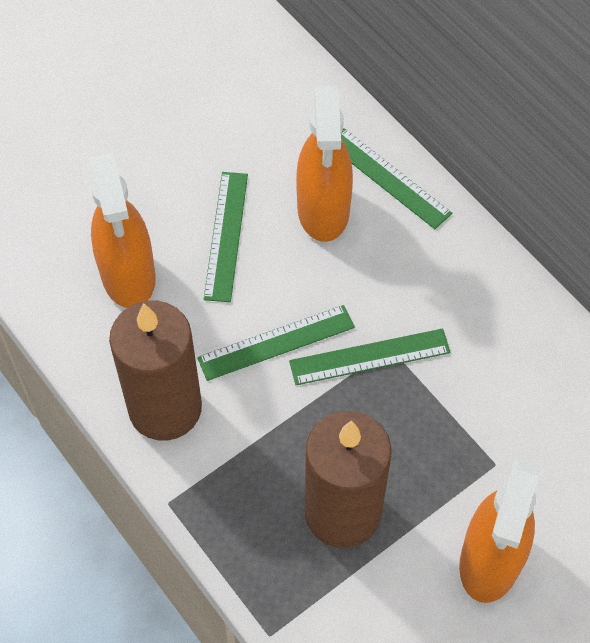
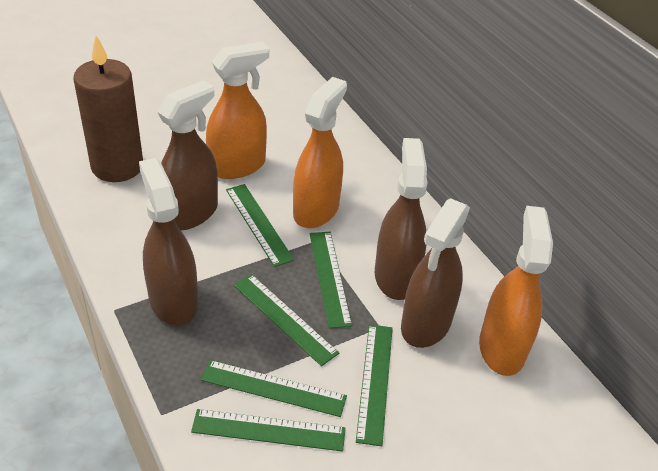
brown candle: [109,300,202,441] [305,411,391,548] = 2 -> [73,35,143,182] = 1
brown spray bottle: none = 0 -> [139,158,198,326] [157,80,218,231] [375,138,428,300] [401,198,470,348] = 4
green ruler: [197,305,355,381] [204,172,248,302] [289,329,451,385] [341,128,452,229] = 4 -> [191,409,346,452] [201,360,347,417] [226,184,294,267] [234,274,339,366] [310,232,352,329] [356,324,393,446] = 6

